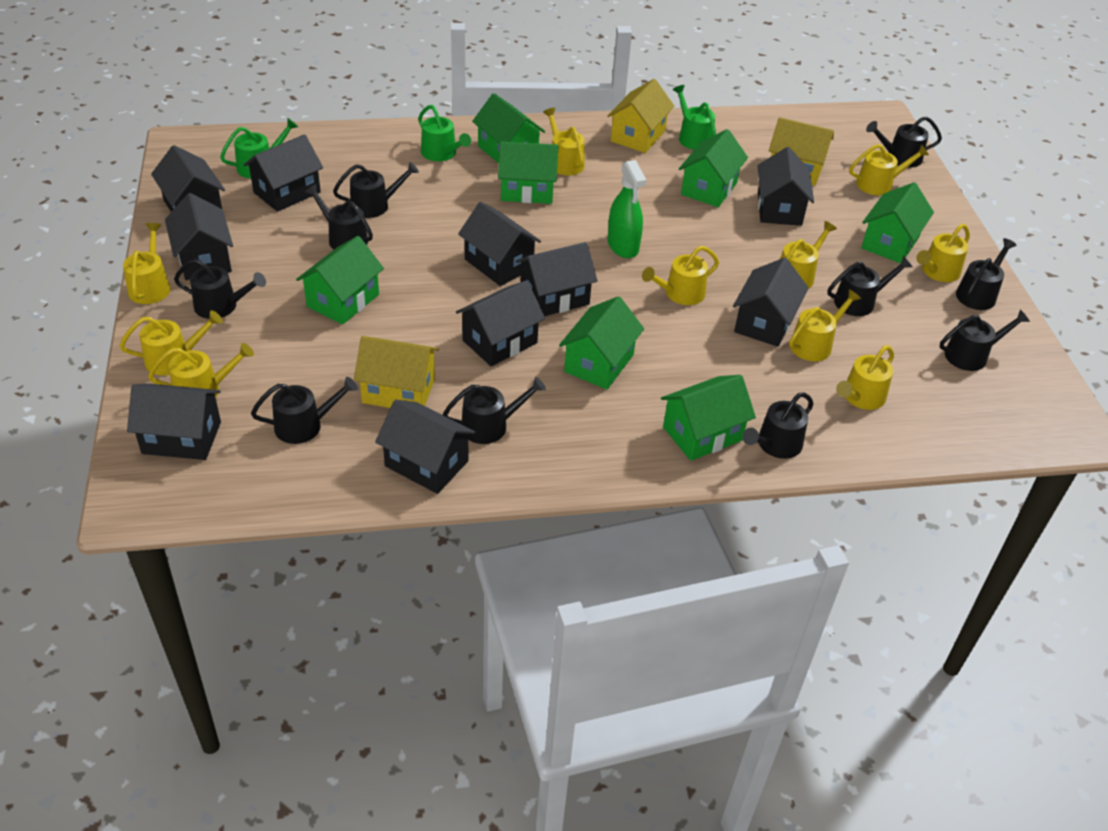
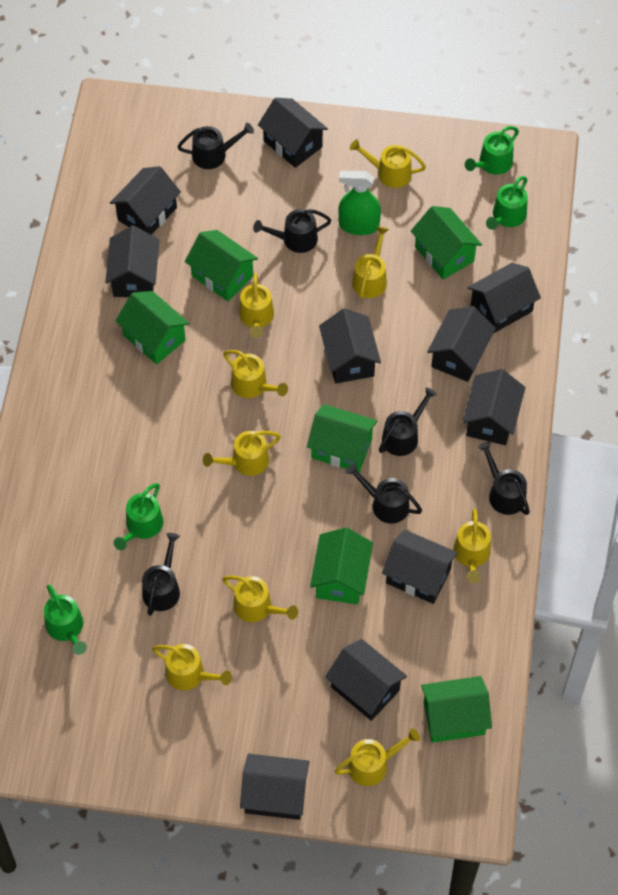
black watering can: [174,259,266,319] [251,377,358,444] [305,184,373,249] [333,162,419,218] [443,377,546,444] [743,392,814,459] [828,256,912,316] [866,116,942,168] [940,309,1030,371] [956,238,1017,310] = 10 -> [142,533,180,616] [177,123,254,169] [253,209,331,253] [346,463,422,524] [379,387,437,456] [478,442,530,515] = 6
green house: [296,236,384,325] [472,93,545,163] [498,142,558,204] [559,296,644,389] [661,375,756,461] [679,129,748,207] [861,182,934,263] = 7 -> [115,291,190,364] [185,230,258,301] [307,404,377,473] [310,527,373,605] [411,206,482,280] [421,676,492,743] = 6
green watering can: [220,118,298,178] [418,105,471,161] [673,85,716,150] = 3 -> [44,585,87,655] [114,483,163,550] [465,126,519,175] [486,176,528,230] = 4
yellow house: [354,336,439,408] [607,79,674,153] [769,117,834,186] = 3 -> none = 0
yellow watering can: [120,311,223,375] [123,223,171,304] [148,343,254,398] [543,108,585,175] [642,246,719,305] [780,221,837,289] [789,289,861,361] [836,345,894,410] [849,144,929,195] [916,224,970,282] = 10 -> [152,644,232,690] [203,431,281,476] [222,576,298,622] [223,350,288,398] [239,273,274,338] [334,728,420,786] [350,139,426,188] [352,226,389,299] [453,509,491,583] = 9

